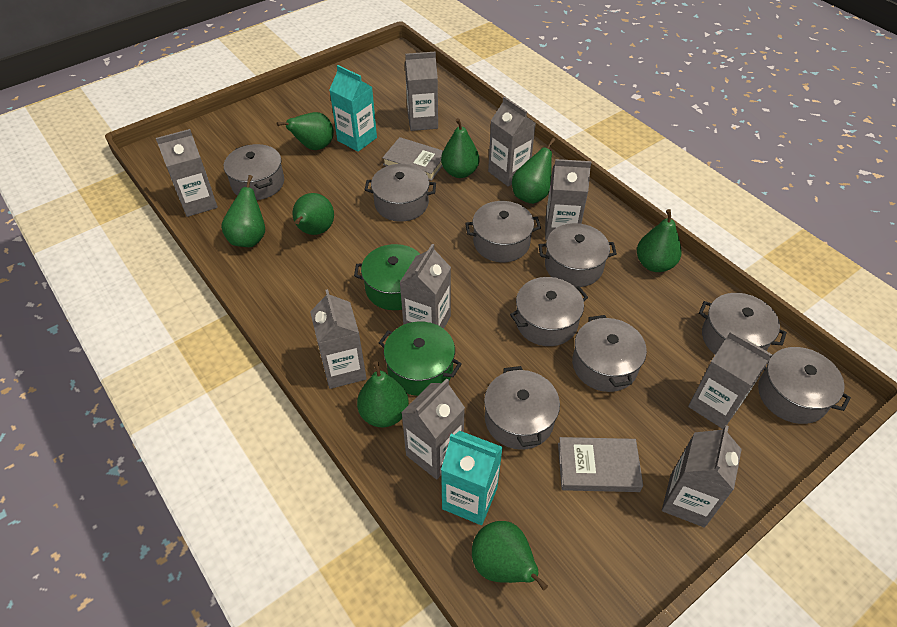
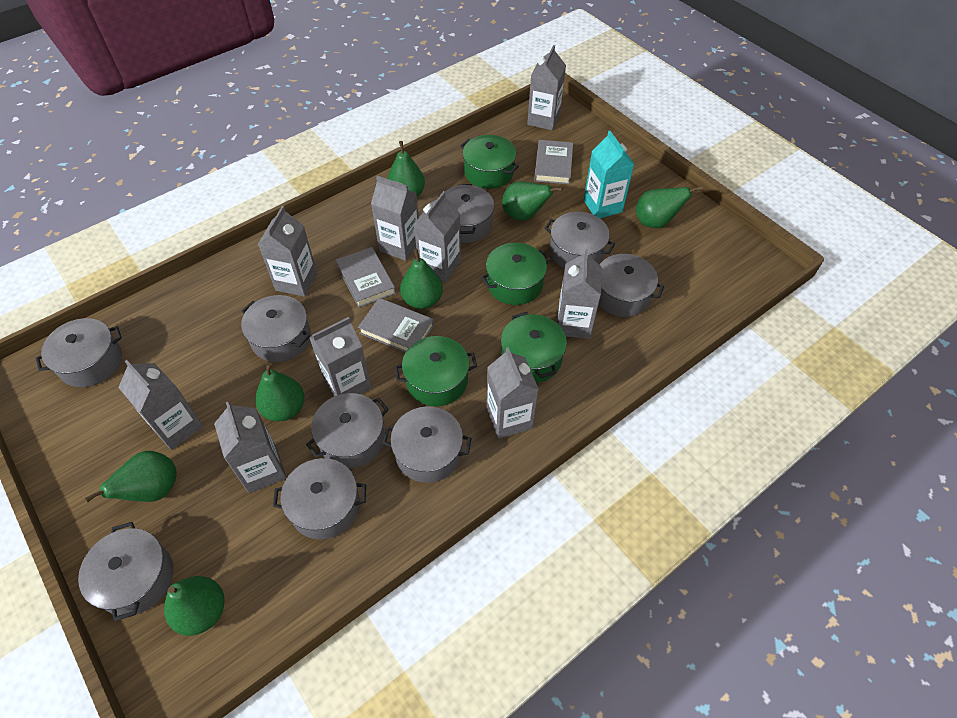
green pear: [221,175,265,247] [277,112,334,150] [292,193,334,235] [357,361,409,427] [441,118,479,178] [472,521,548,590] [512,138,555,204] [637,209,682,272] = 8 -> [84,451,177,503] [164,576,225,636] [255,362,304,422] [387,141,425,197] [400,249,443,309] [502,181,563,221] [635,186,703,228] = 7
green pot: [354,244,420,310] [379,322,462,396] = 2 -> [394,336,477,406] [460,135,519,189] [481,243,551,305] [501,312,567,383] = 4
grey book: [382,137,443,181] [558,437,643,492] = 2 -> [336,247,396,308] [358,298,434,352] [534,140,573,185] = 3
turquoise carton: [329,65,377,152] [441,431,503,525] = 2 -> [584,131,634,218] = 1

